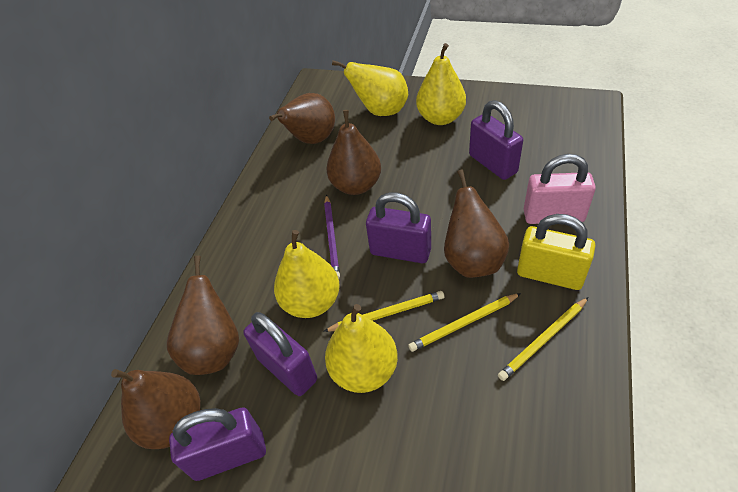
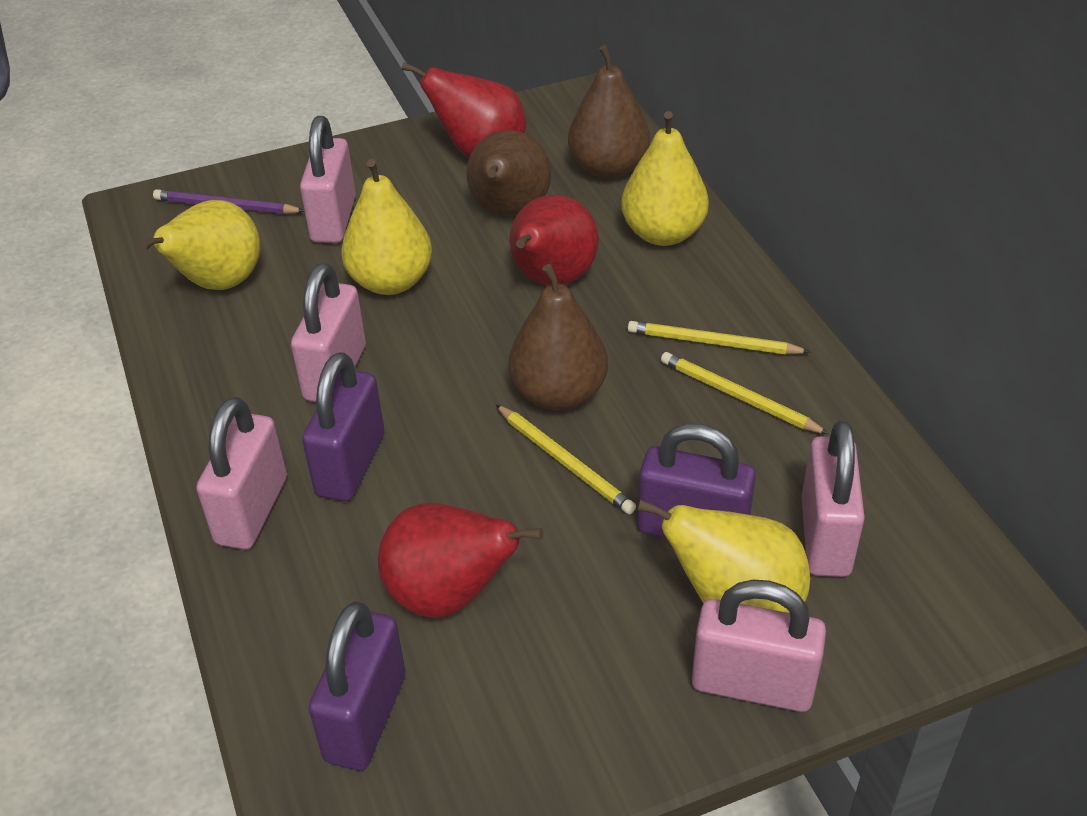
brown pear: [111,369,200,449] [167,255,239,375] [269,93,335,144] [326,110,381,195] [444,169,509,278] = 5 -> [467,130,551,216] [509,264,608,411] [568,45,650,179] = 3
pink padlock: [524,154,596,224] = 1 -> [196,397,287,550] [291,263,366,402] [300,116,356,243] [692,580,826,712] [802,420,865,577] = 5
purple padlock: [169,407,266,481] [243,312,317,396] [366,192,431,263] [469,100,523,180] = 4 -> [302,352,384,501] [309,601,405,771] [637,423,756,538] = 3
red pear: none = 0 -> [378,503,544,618] [402,62,526,158] [509,195,599,285] = 3
yellow padlock: [517,214,595,290] = 1 -> none = 0

